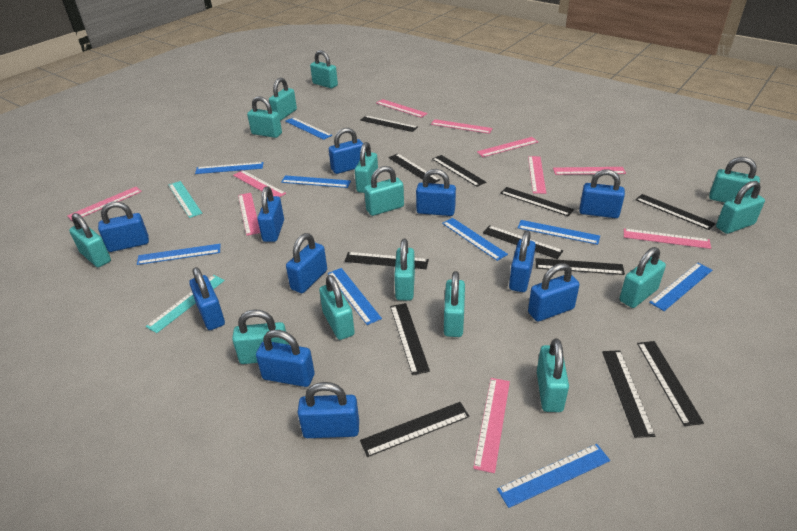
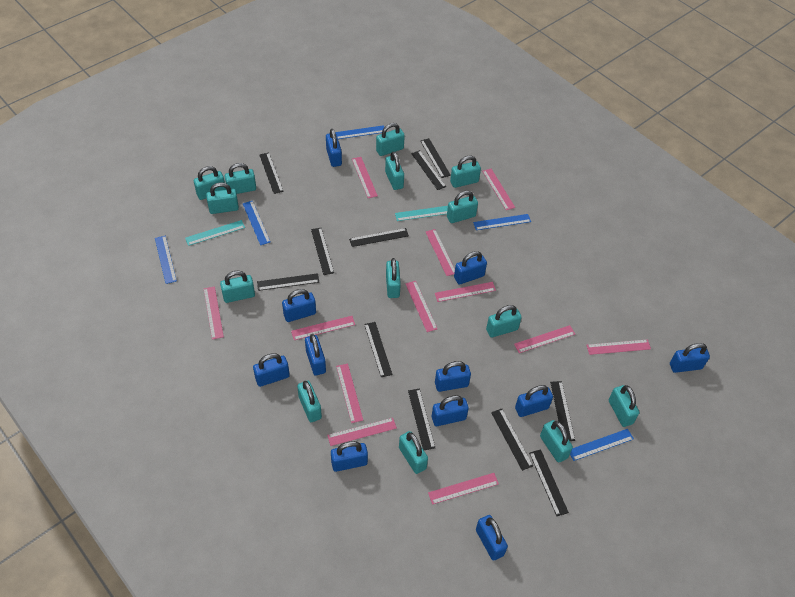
black ruler: [344,252,429,269] [360,116,418,132] [360,402,470,457] [388,154,440,183] [390,303,430,375] [432,155,486,187] [483,225,563,259] [500,187,574,216] [536,258,625,275] [602,350,655,438] [635,194,716,230] [637,341,704,426] = 12 -> [257,273,319,291] [259,152,284,194] [311,228,334,275] [349,228,409,247] [364,322,392,377] [408,389,435,450] [411,150,446,190] [420,138,451,178] [491,409,533,471] [529,449,569,516] [550,381,575,441] = 11
blue ruler: [137,244,221,265] [195,162,263,174] [281,175,351,188] [285,117,332,140] [328,268,382,325] [442,218,508,261] [497,444,610,508] [518,220,600,245] [649,263,712,311] = 9 -> [155,236,177,284] [243,201,270,245] [335,125,384,139] [473,214,531,230] [570,429,634,461] = 5
pink ruler: [67,187,142,220] [233,170,286,197] [238,193,260,236] [376,99,428,118] [431,119,493,134] [473,378,510,473] [477,137,538,157] [528,156,546,194] [553,167,626,175] [624,229,711,249] = 10 -> [204,286,224,340] [291,316,355,340] [327,418,397,446] [336,364,363,423] [352,157,378,198] [405,281,437,332] [425,229,455,276] [428,473,499,505] [435,282,496,302] [482,169,515,210] [514,325,575,353] [587,339,651,355] = 12

